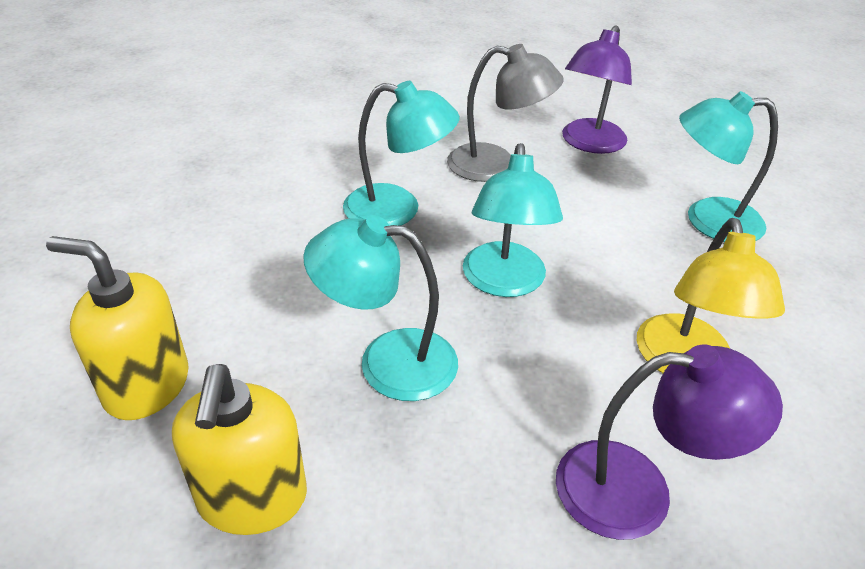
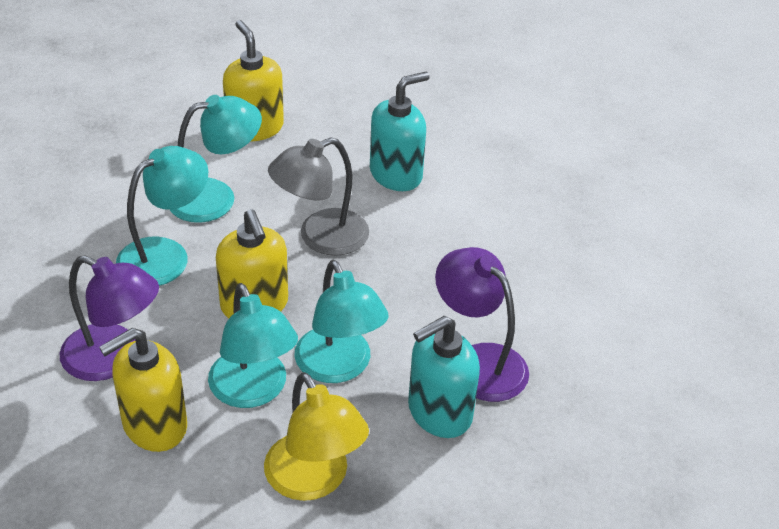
turquoise soap dispenser: none = 0 -> [370,72,430,191] [408,316,480,438] = 2
yellow soap dispenser: [46,236,189,420] [172,364,307,535] = 2 -> [99,328,187,452] [216,209,288,318] [223,20,284,142] = 3

